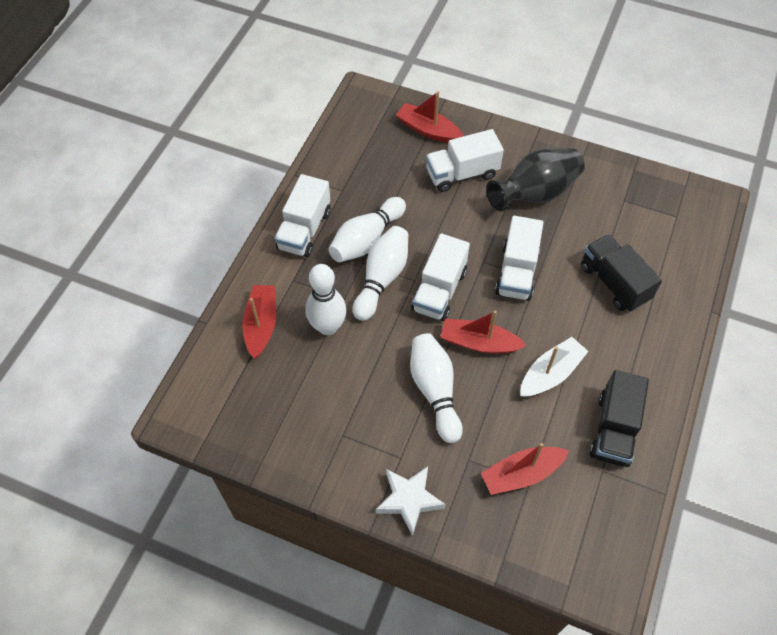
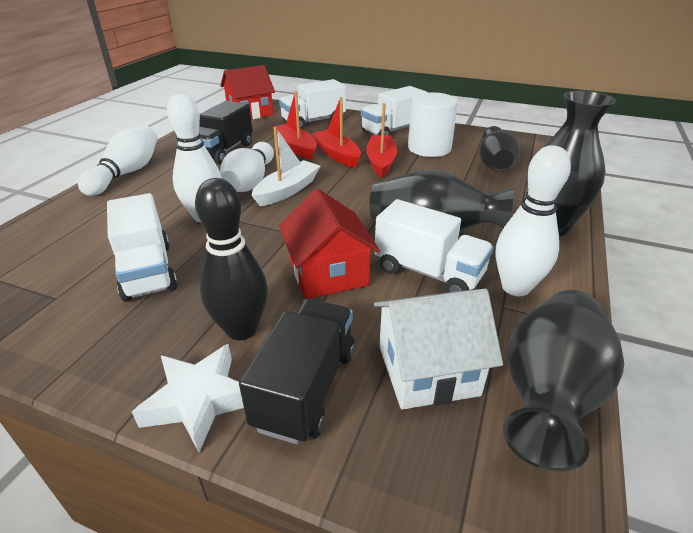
black bowling pin: none = 0 -> [195,178,268,340] [479,126,520,171] = 2
black vase: [486,148,585,212] = 1 -> [369,169,515,231] [503,290,624,472] [527,90,616,236] = 3
red boat: [243,285,276,359] [396,91,463,143] [441,310,527,354] [481,443,569,495] = 4 -> [272,91,317,160] [312,97,361,168] [366,103,397,178] = 3
red house: none = 0 -> [220,65,275,119] [279,188,380,299] = 2
white cylinder: none = 0 -> [408,92,458,157] = 1
white house: none = 0 -> [374,289,503,410] = 1

